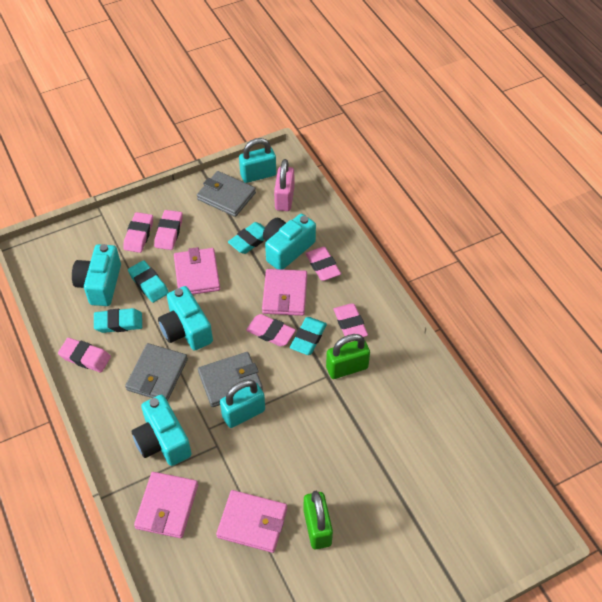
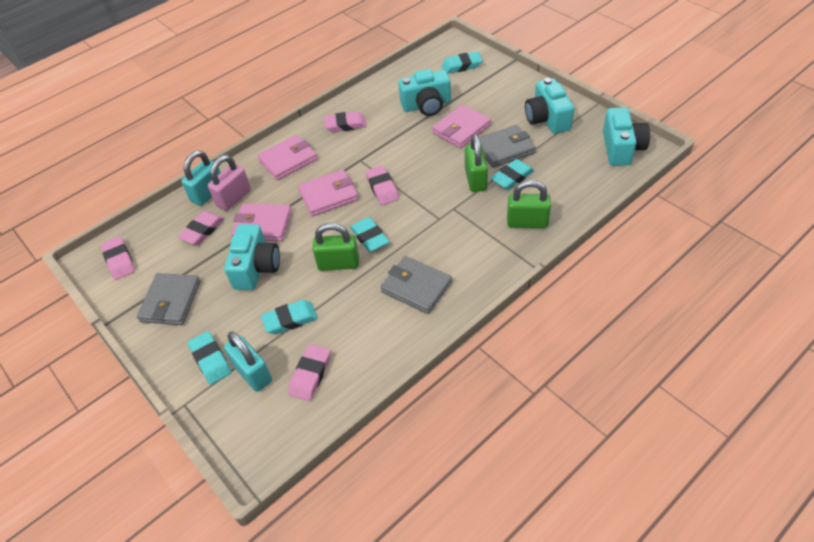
green padlock: [304,491,333,549] [326,334,370,379] = 2 -> [312,223,359,271] [465,134,488,192] [507,180,551,228] = 3
pink eraser: [58,338,111,372] [123,212,153,253] [154,210,183,250] [246,314,296,346] [305,247,341,281] [334,303,368,337] = 6 -> [101,236,135,280] [178,211,224,245] [288,344,330,401] [324,111,367,132] [365,165,399,205] = 5
turquoise eraser: [94,308,142,333] [128,260,169,303] [228,222,265,254] [290,317,327,355] = 4 -> [188,331,232,385] [261,300,318,334] [350,217,389,252] [442,52,482,74] [490,159,534,190] = 5

